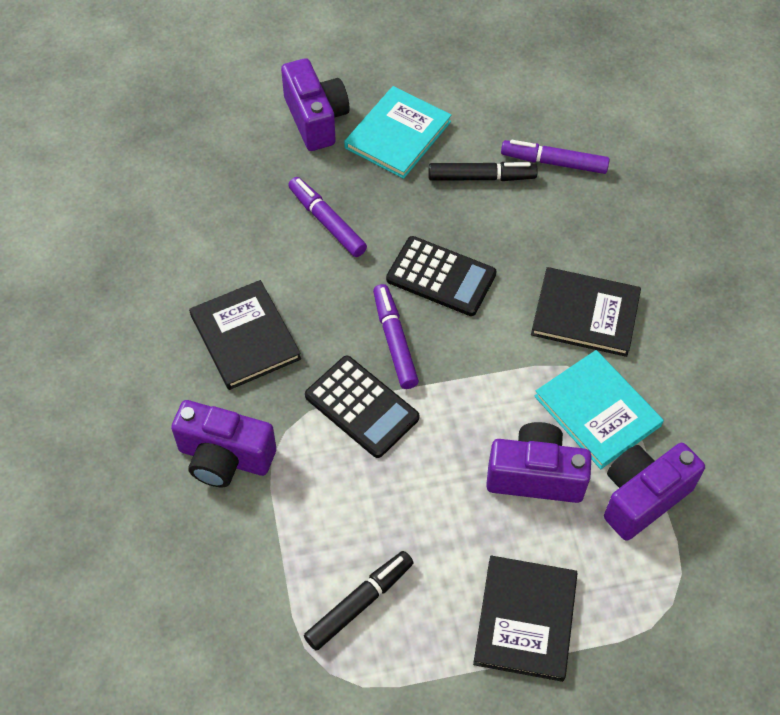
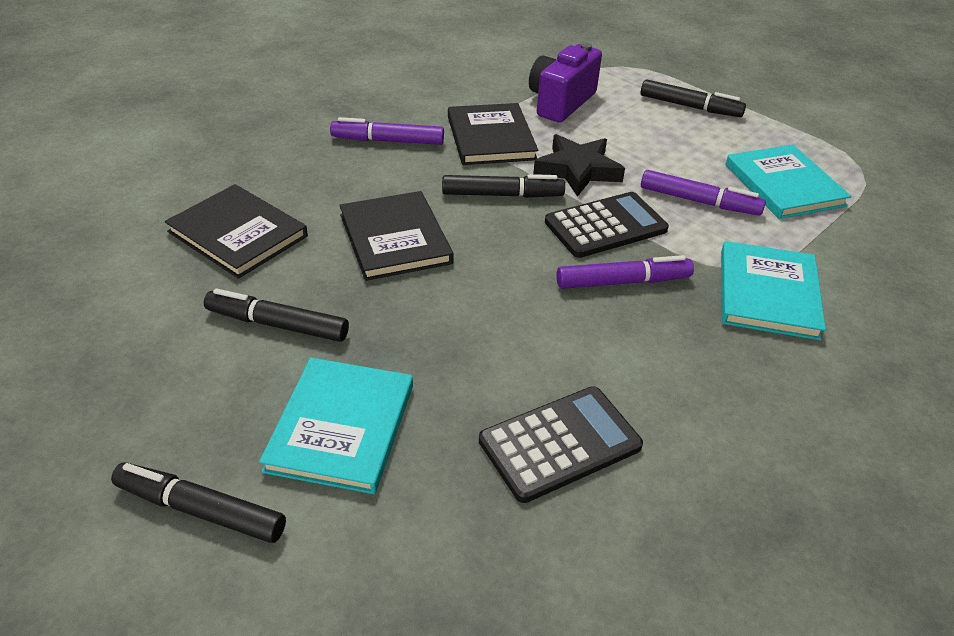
black marker: [304,551,414,651] [428,162,538,181] = 2 -> [111,462,286,543] [204,288,349,342] [442,174,565,198] [641,79,746,117] = 4
black star: none = 0 -> [533,134,625,197] = 1
purple camera: [171,400,276,487] [281,58,349,151] [486,422,592,503] [604,443,705,541] = 4 -> [529,43,602,122] = 1
turquoise book: [344,86,451,179] [534,350,664,469] = 2 -> [259,358,413,494] [721,241,826,340] [726,145,851,219] = 3

